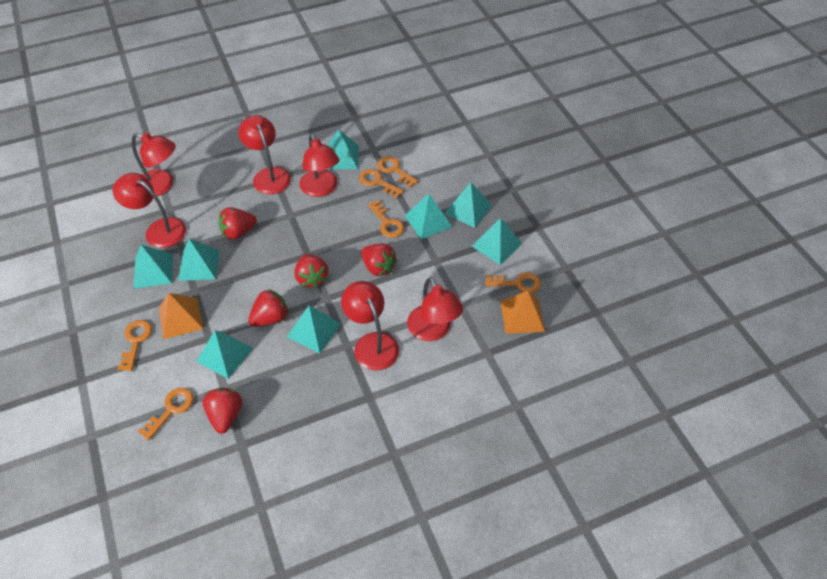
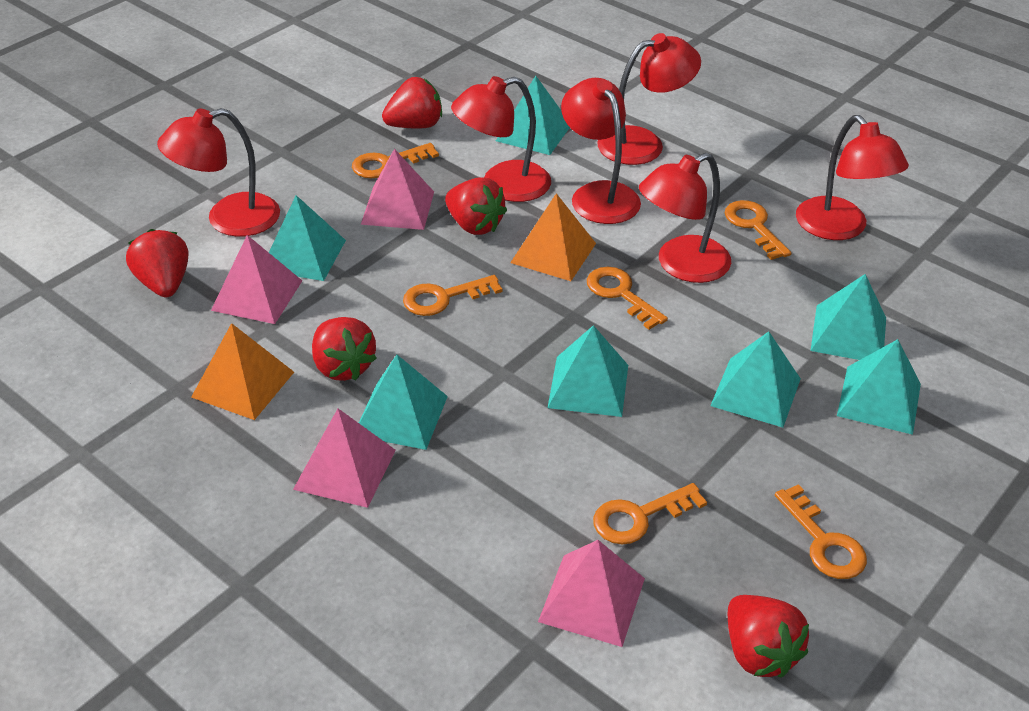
pink pyramid: none = 0 -> [211,235,302,324] [293,409,396,508] [361,149,434,230] [538,540,645,647] = 4
turquoise pyramid: [133,245,173,289] [178,239,220,281] [196,330,253,379] [287,306,341,353] [325,129,359,170] [404,194,452,239] [445,182,492,228] [472,218,522,265] = 8 -> [269,195,346,281] [359,355,448,450] [496,76,570,155] [548,325,628,417] [710,332,801,427] [810,274,886,360] [837,339,921,435] = 7

